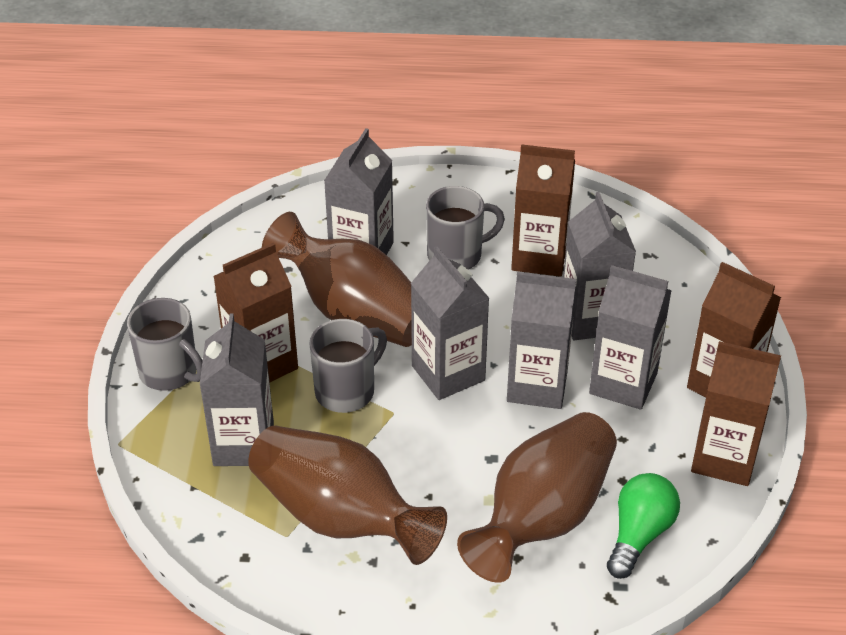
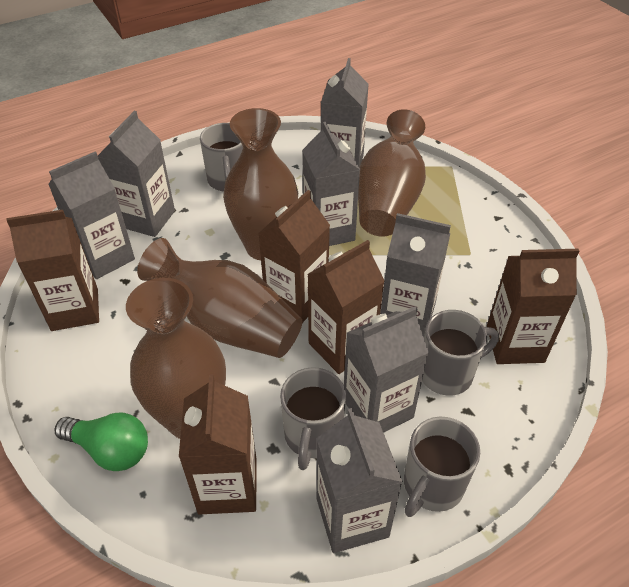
brown carton: [213,243,298,383] [511,144,575,277] [687,262,781,397] [691,341,781,486] = 4 -> [6,210,99,331] [179,374,257,514] [258,190,330,323] [308,240,384,374] [487,249,579,364] = 5
brown vase: [248,426,447,565] [262,212,412,347] [457,412,617,583] = 3 -> [126,278,226,439] [137,238,302,358] [223,108,298,260] [358,109,426,237] = 4
grey carton: [200,313,274,466] [324,128,394,255] [411,247,489,400] [507,272,576,409] [563,192,636,340] [589,265,672,410] = 6 -> [48,152,135,279] [98,111,175,237] [302,122,360,246] [316,408,403,553] [321,58,369,167] [344,306,429,433] [381,213,451,337] = 7
grey mug: [127,298,203,391] [310,319,387,413] [426,186,505,270] = 3 -> [200,123,243,191] [280,367,346,470] [404,417,480,517] [422,310,499,396] = 4

